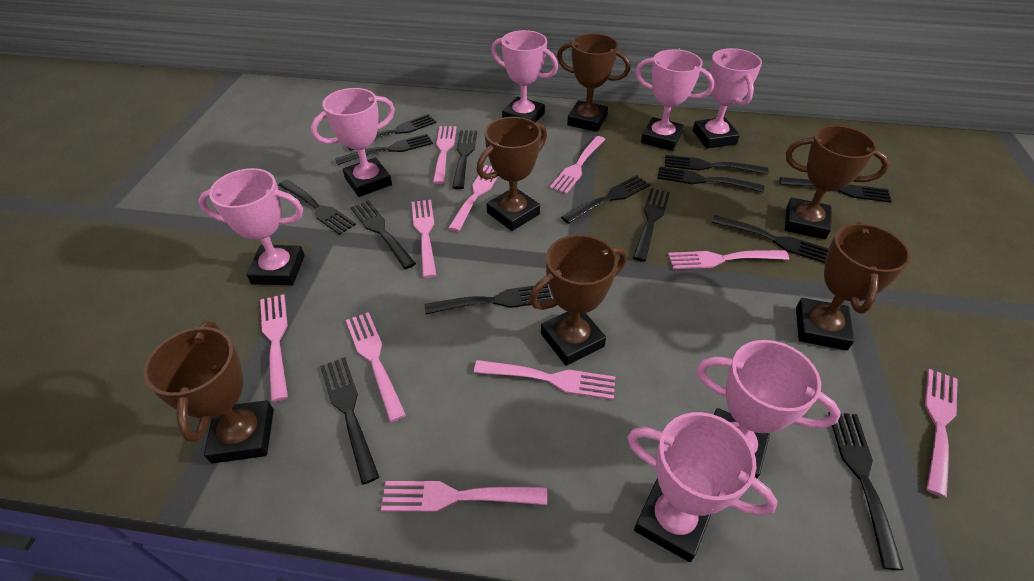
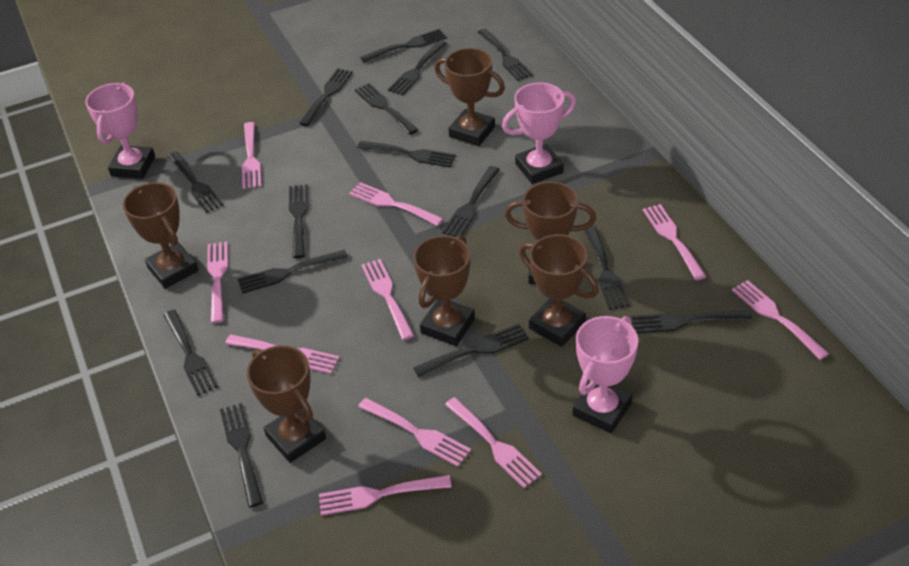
black fork: [278,180,356,235] [320,357,379,485] [335,134,433,165] [347,114,436,151] [351,200,416,269] [425,284,552,314] [452,130,477,189] [561,175,650,224] [633,188,670,262] [657,166,764,193] [665,155,769,175] [712,215,829,263] [780,177,892,203] [828,412,904,570] = 14 -> [163,310,218,396] [168,151,223,213] [220,403,263,507] [238,250,348,294] [289,184,308,258] [299,68,353,126] [355,83,418,135] [357,141,456,167] [360,29,447,63] [388,40,447,95] [413,324,529,377] [442,166,500,237] [478,29,532,81] [585,226,630,310] [631,311,752,333] = 15
pink trophy: [198,168,305,285] [311,88,395,197] [491,30,558,123] [627,412,778,562] [636,49,714,151] [693,48,762,148] [697,340,841,478] = 7 -> [85,82,155,179] [502,82,576,184] [572,316,638,433] = 3

